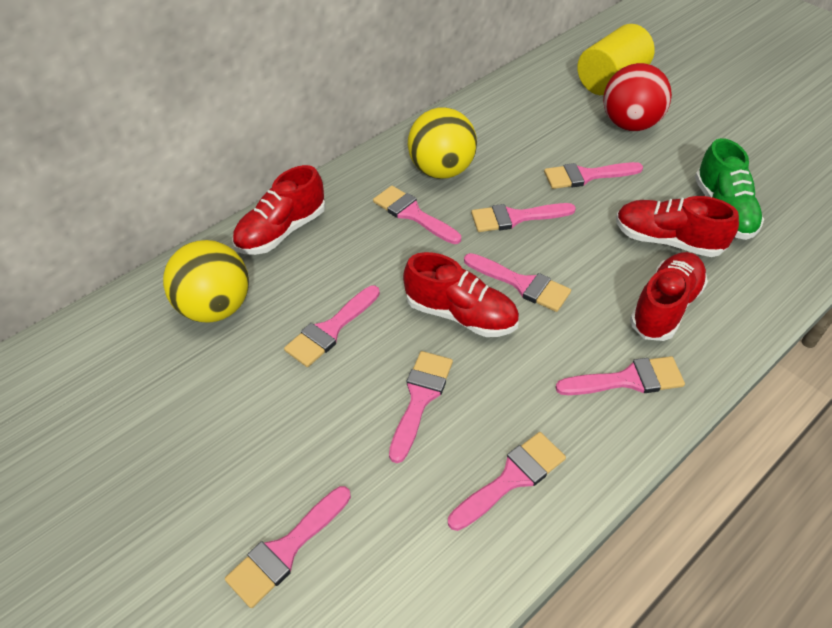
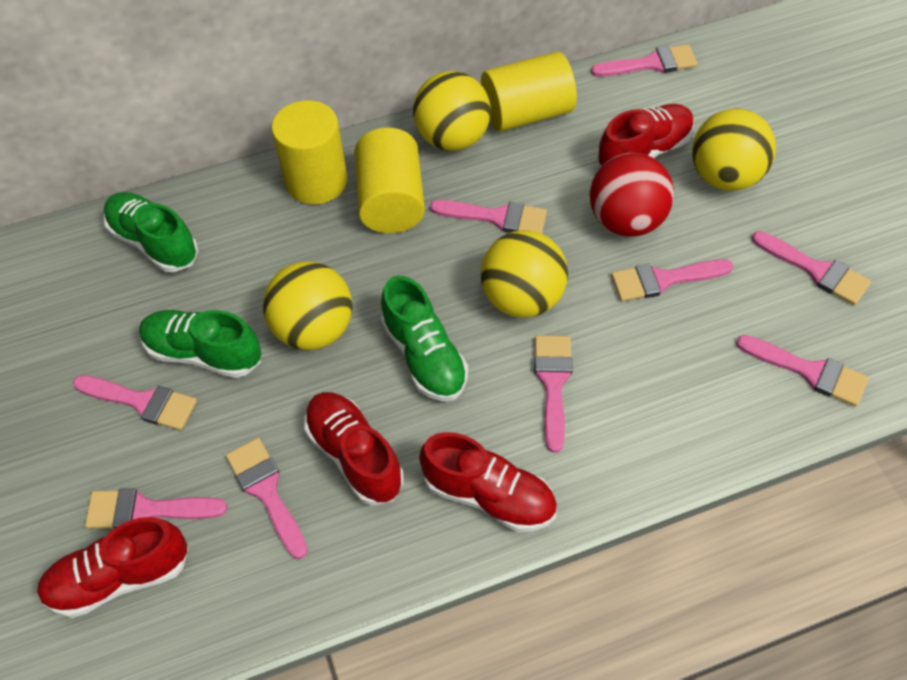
green shoe: [695,138,764,240] = 1 -> [103,192,198,272] [139,310,261,378] [381,276,468,401] = 3
yellow ball: [163,240,249,323] [408,107,477,179] = 2 -> [263,262,352,350] [413,71,491,151] [481,230,568,318] [692,108,776,191] = 4
yellow cylinder: [577,24,655,95] = 1 -> [271,100,347,204] [354,127,425,233] [481,52,577,132] = 3

